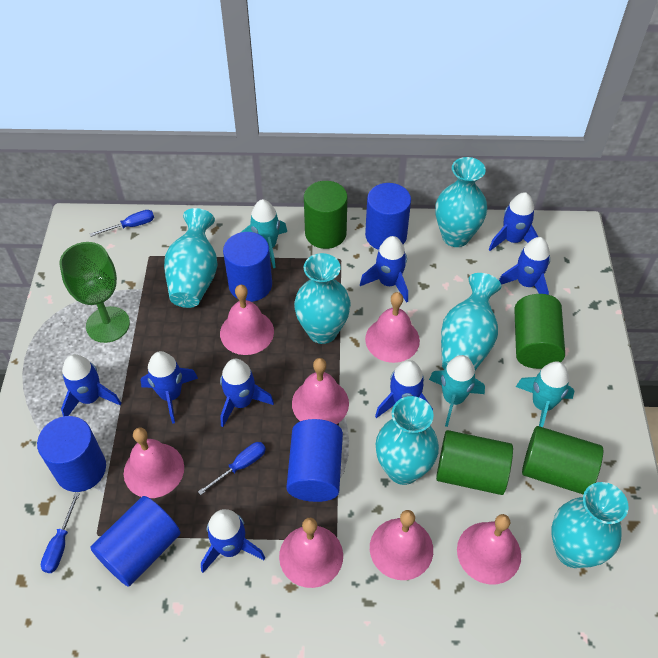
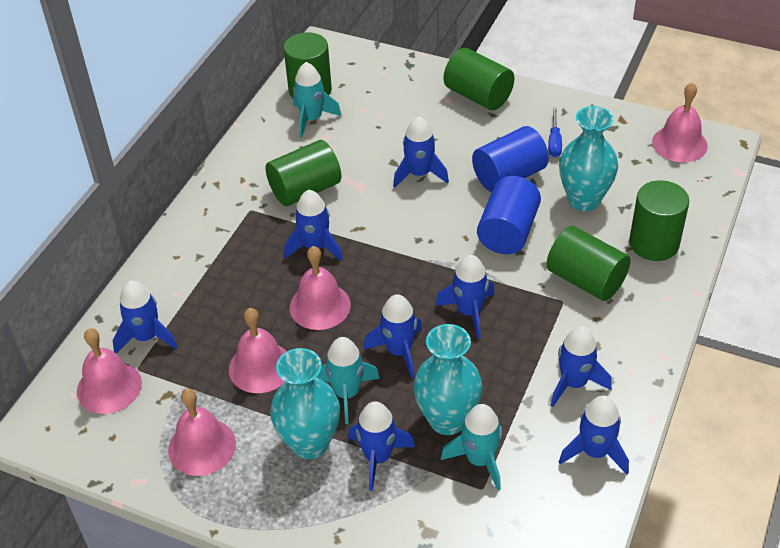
blue cylinder: [37,416,106,492] [90,496,181,586] [223,232,272,302] [286,419,343,502] [365,183,411,250] = 5 -> [472,126,549,192] [477,176,541,254] = 2
blue screwdriver: [41,492,80,573] [90,210,154,237] [198,442,266,495] = 3 -> [548,107,562,157] = 1
green cylinder: [304,181,347,249] [436,430,513,495] [514,294,565,369] [522,426,603,495] = 4 -> [266,140,341,206] [284,32,332,98] [443,48,514,110] [546,226,631,301] [629,180,689,261] = 5
green goblet: [59,242,130,343] = 1 -> none = 0
pink bell: [124,427,184,498] [220,285,274,355] [279,518,343,588] [292,358,349,424] [365,292,420,363] [370,510,433,580] [457,514,521,584] = 7 -> [77,328,142,414] [168,389,236,476] [229,308,287,393] [290,246,351,330] [652,82,708,162] = 5
turquoise vase: [164,208,218,308] [294,253,351,344] [376,396,439,485] [436,157,487,247] [441,273,502,370] [551,482,628,568] = 6 -> [270,348,340,459] [413,324,483,435] [559,106,618,211] = 3

